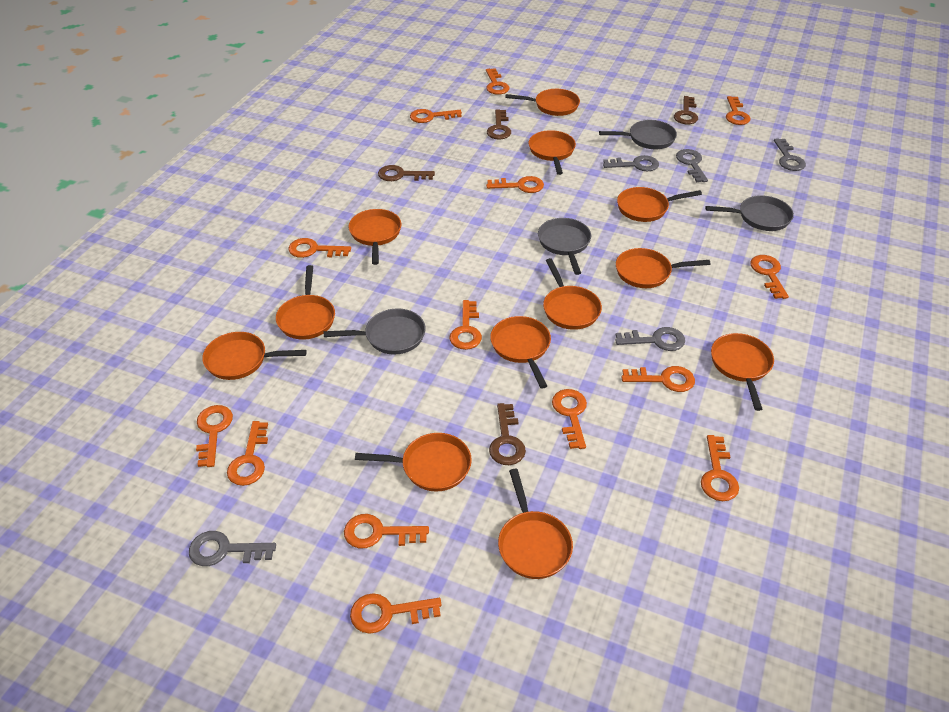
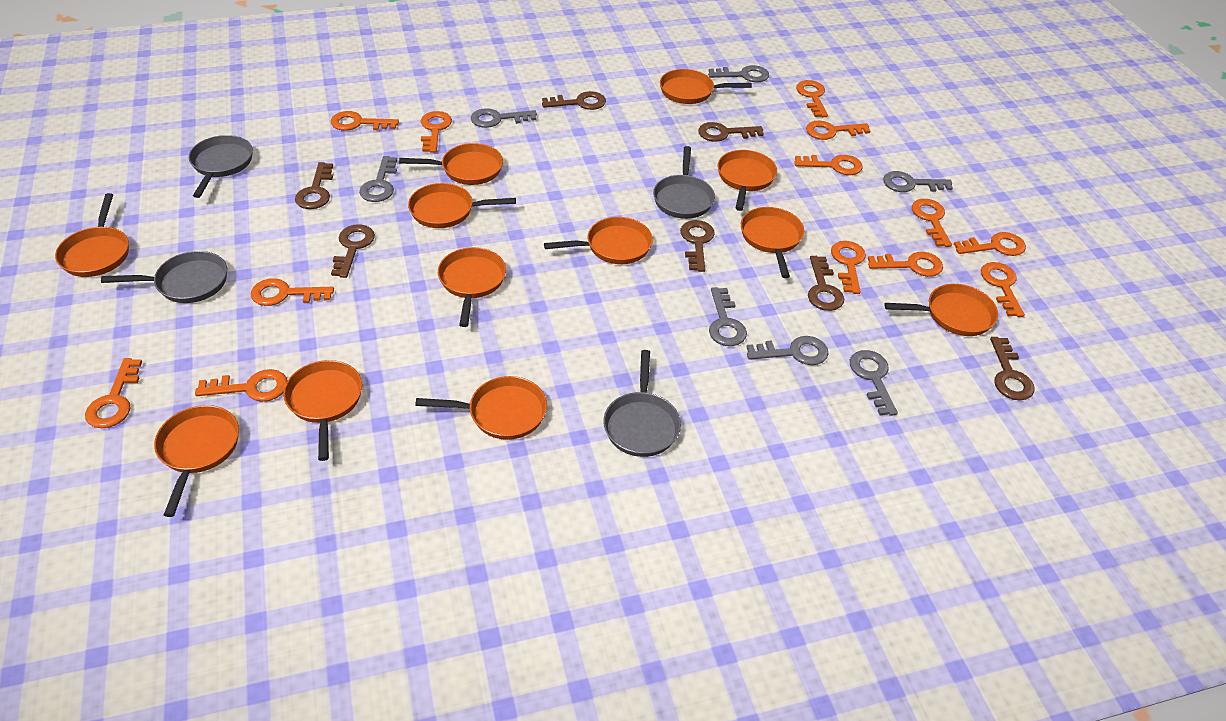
brown key: [378,165,435,181] [487,109,511,140] [489,403,526,465] [674,96,698,124] = 4 -> [295,162,333,209] [331,224,375,278] [542,91,606,110] [680,220,715,272] [698,122,764,142] [808,256,844,311] [990,337,1034,401] = 7
grey key: [189,531,276,566] [603,155,659,171] [615,327,685,351] [676,149,708,182] [774,138,806,171] = 5 -> [359,156,397,202] [471,108,537,128] [708,65,769,82] [709,287,747,346] [747,336,829,365] [850,350,898,416] [883,171,953,192] = 7
orange key: [196,405,233,467] [227,421,268,486] [289,238,351,258] [344,514,429,548] [350,593,442,634] [410,109,462,123] [450,300,482,350] [486,68,510,95] [486,176,544,193] [552,389,587,449] [621,366,695,392] [701,435,739,501] [726,96,750,125] [750,255,789,299] = 14 -> [85,358,142,428] [195,369,288,402] [251,278,334,306] [331,111,399,131] [421,111,452,153] [794,155,862,175] [796,80,828,117] [806,121,871,140] [831,241,866,294] [868,252,943,277] [912,199,952,247] [954,232,1026,256] [981,262,1025,317] = 13

